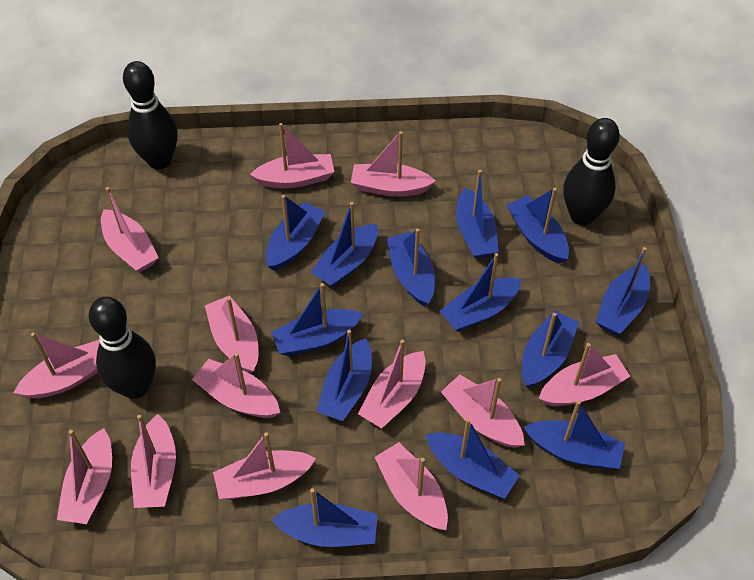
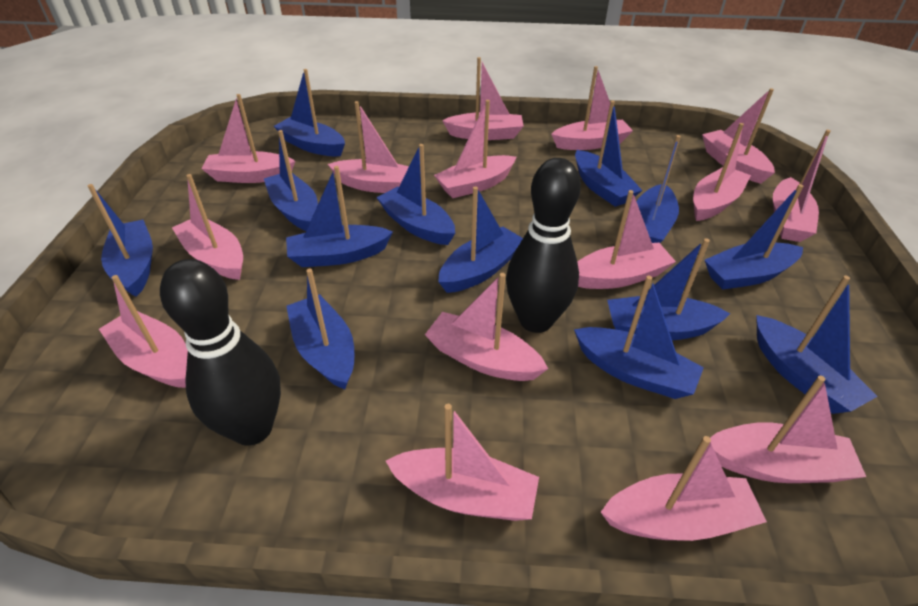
black bowling pin: [89,297,156,399] [123,61,178,169] [563,118,620,225] = 3 -> [160,259,281,446] [506,158,581,333] = 2
pink boat: [14,332,100,398] [57,428,112,524] [101,187,159,273] [131,414,176,508] [192,353,280,418] [205,295,258,373] [213,432,316,499] [250,123,334,188] [351,131,436,197] [358,339,426,429] [375,442,448,530] [441,375,525,448] [539,343,630,406] = 13 -> [99,275,188,388] [172,174,243,280] [201,94,295,183] [328,101,409,193] [386,404,539,521] [425,273,548,381] [434,100,516,198] [442,57,524,140] [551,66,633,150] [577,190,676,289] [601,436,767,541] [693,123,751,221] [702,88,775,184] [710,376,866,483] [773,130,831,242] = 15

